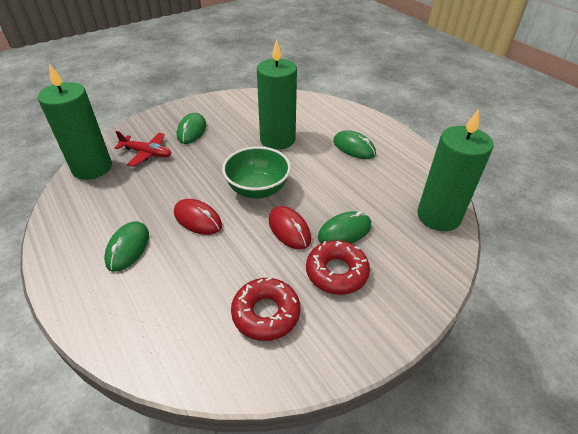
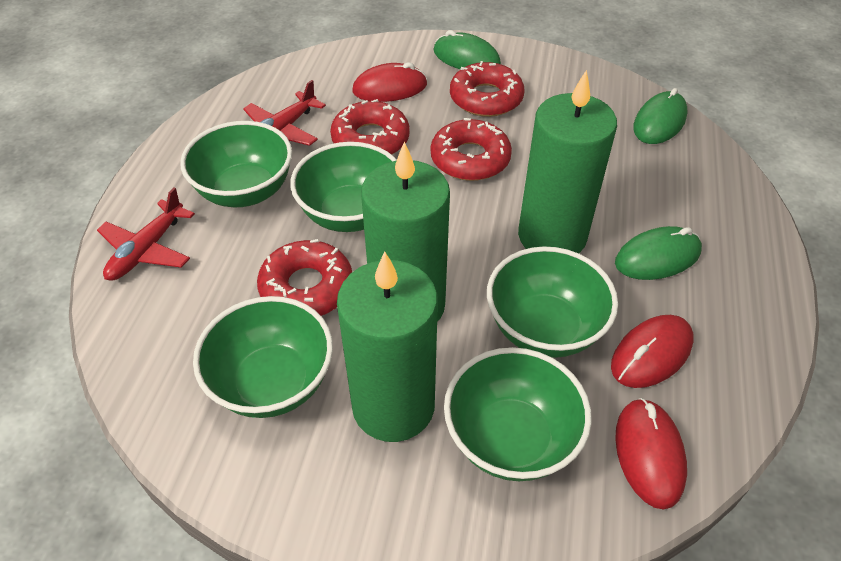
green bowl: [222,146,291,199] = 1 -> [180,121,292,207] [193,296,333,418] [290,142,397,232] [444,347,592,481] [487,246,618,358] = 5
green mouse: [104,221,149,272] [177,113,206,144] [318,211,371,244] [333,130,376,159] = 4 -> [433,30,501,69] [615,226,702,280] [633,88,687,144] = 3
red donut: [231,277,301,341] [306,240,370,295] = 2 -> [257,239,352,316] [330,99,410,155] [431,118,512,181] [450,61,525,117] = 4
red mouse: [174,199,222,235] [269,206,311,250] = 2 -> [352,62,427,102] [611,315,694,388] [615,398,687,510] = 3
red plane: [114,131,171,167] = 1 -> [97,187,195,281] [243,80,326,146] = 2

